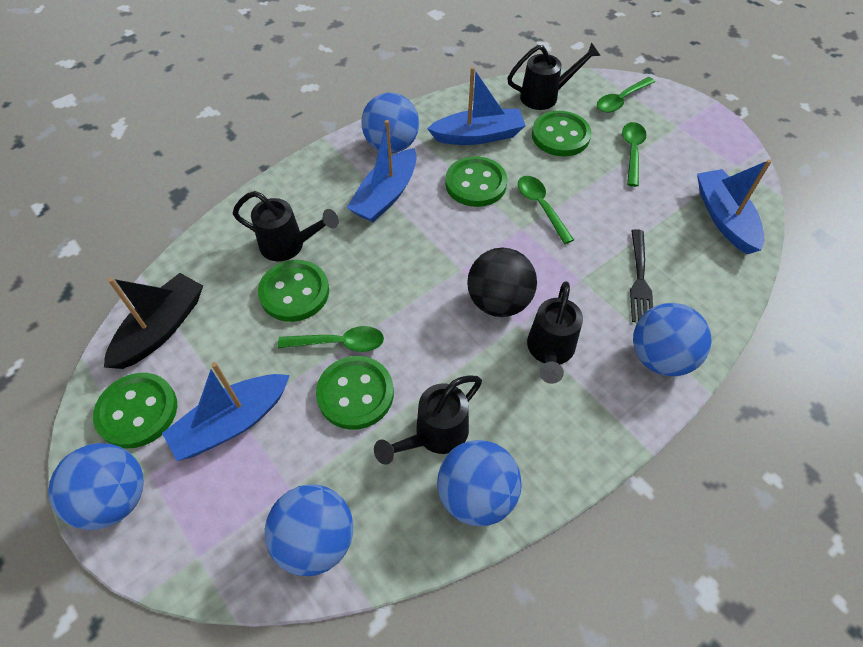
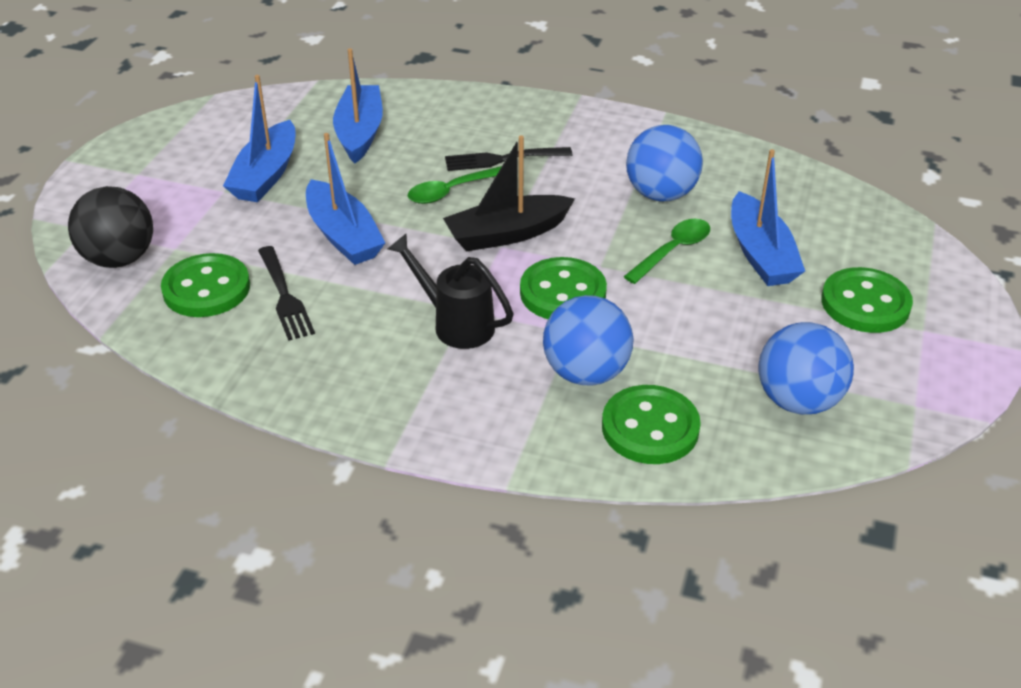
black fork: [630,229,653,322] = 1 -> [258,246,315,341] [445,147,572,171] = 2
black watering can: [233,191,339,261] [374,375,482,465] [507,42,601,110] [527,281,583,384] = 4 -> [388,234,513,349] = 1
blue ball: [48,443,144,530] [265,484,353,576] [361,93,419,153] [437,440,522,526] [633,303,712,377] = 5 -> [543,295,633,386] [626,125,703,201] [759,322,854,414] = 3
green button: [93,373,177,448] [258,260,329,322] [316,356,394,430] [445,156,507,207] [532,111,591,156] = 5 -> [161,253,250,317] [520,257,607,319] [602,385,701,464] [821,267,913,333] = 4
green spoon: [278,326,384,352] [518,176,574,244] [597,77,655,113] [622,122,646,187] = 4 -> [408,166,502,204] [623,219,710,284] = 2

